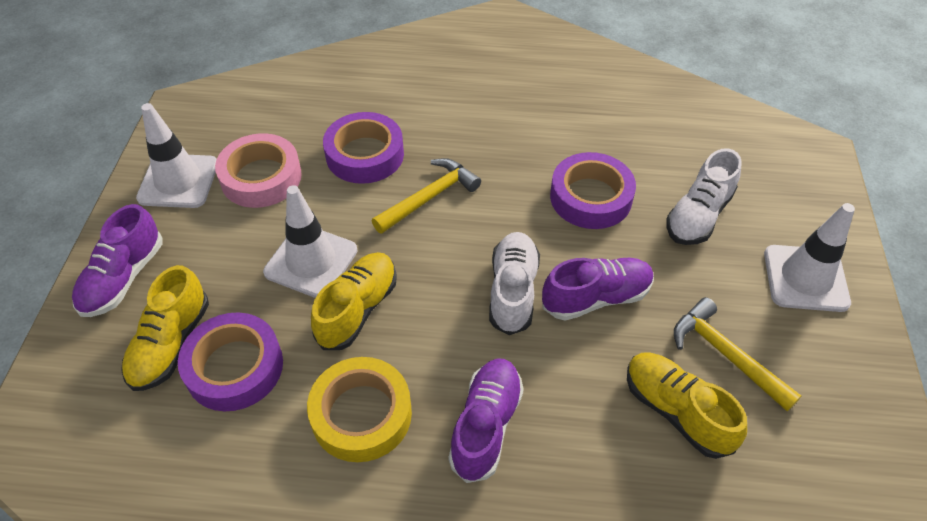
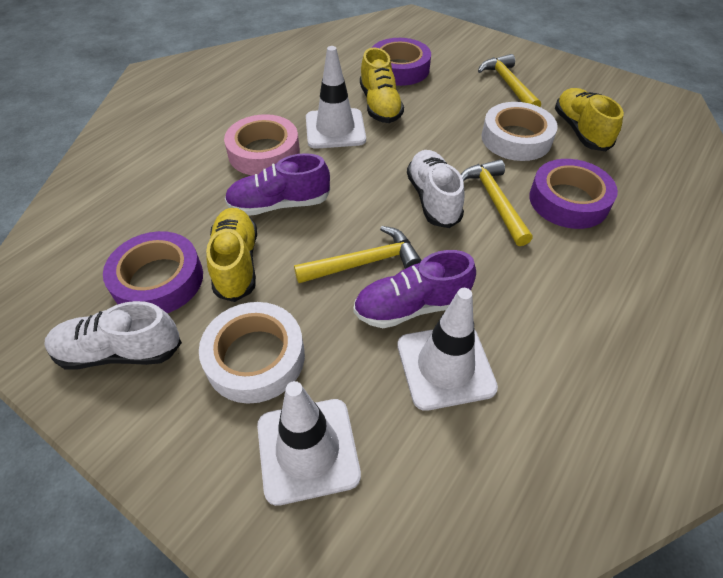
purple shoe: [72,204,163,317] [449,359,524,483] [542,258,654,320] = 3 -> [225,153,330,216] [353,250,476,328] = 2
white tape: none = 0 -> [199,302,305,404] [482,102,558,161] = 2
yellow hammer: [372,158,481,234] [674,297,801,411] = 2 -> [294,226,422,283] [460,159,533,246] [478,54,541,107] = 3
yellow tape: [307,357,412,462] = 1 -> none = 0

